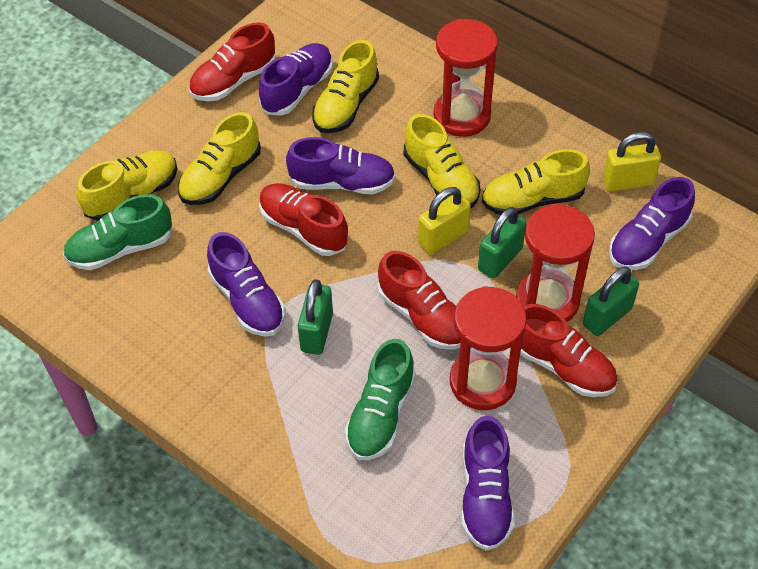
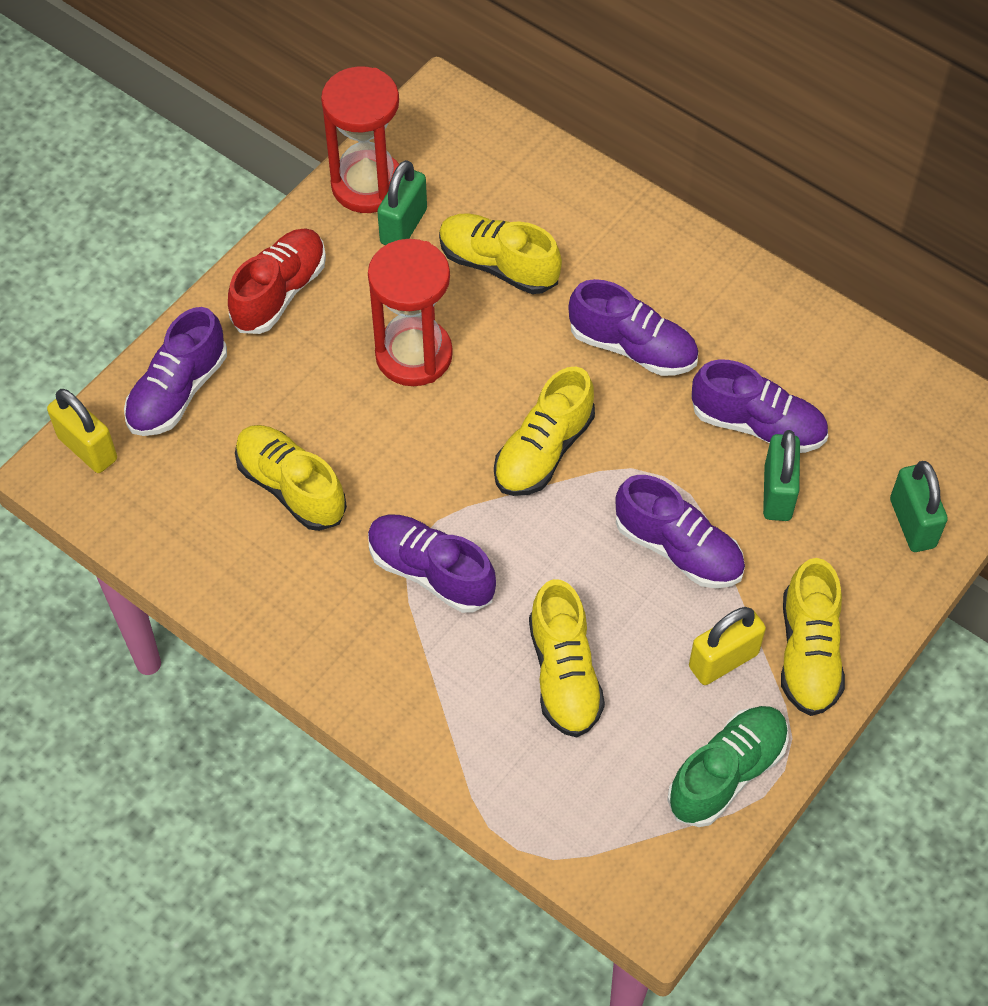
green shoe: [63,194,172,270] [345,339,416,460] = 2 -> [667,706,789,827] = 1
red hourglass: [434,19,498,137] [450,286,527,410] [516,204,595,322] = 3 -> [321,66,399,213] [368,239,453,386] = 2
red shoe: [189,22,276,101] [259,183,349,256] [378,251,461,350] [520,304,618,397] = 4 -> [228,228,326,334] = 1

